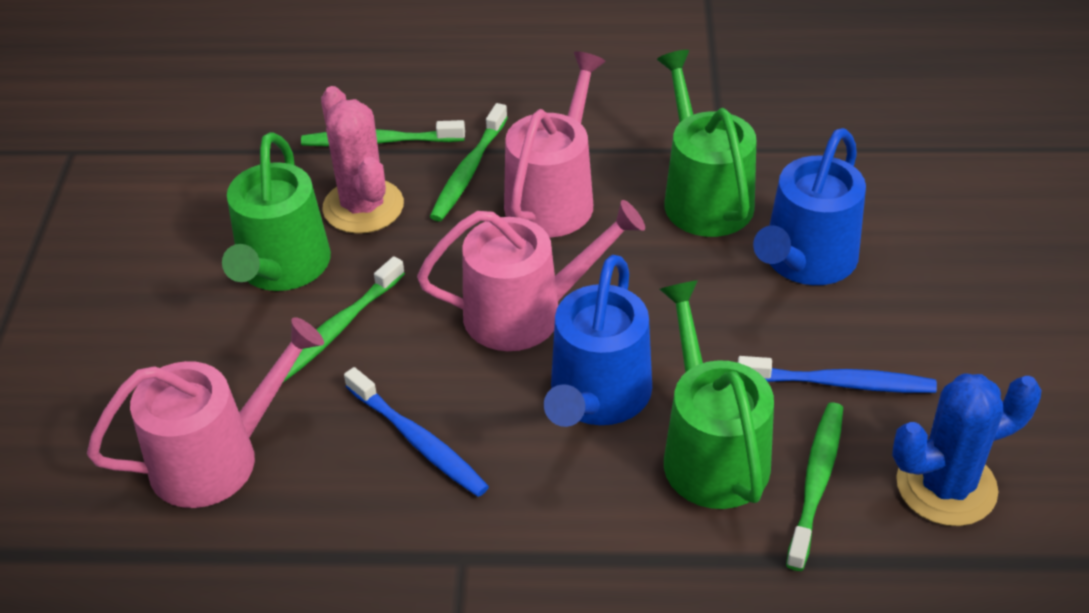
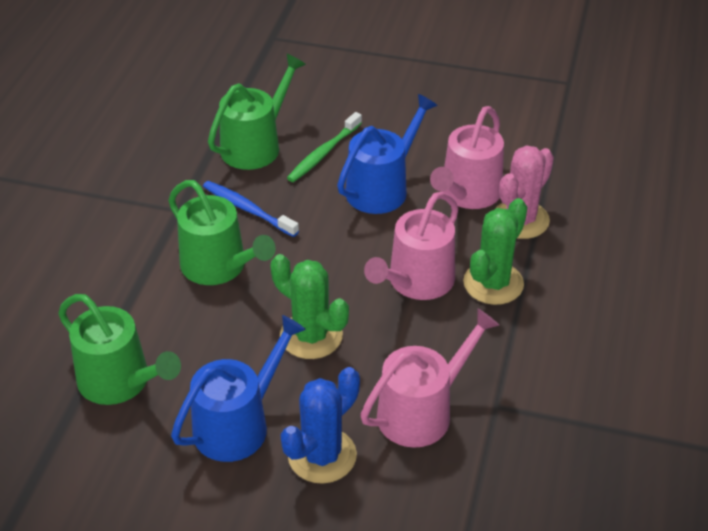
blue toothbrush: [344,367,489,497] [738,356,937,393] = 2 -> [203,181,299,237] = 1
green cactus: none = 0 -> [271,254,349,359] [463,198,527,305] = 2
green toothbrush: [283,256,405,383] [301,120,465,146] [430,103,508,221] [786,402,843,571] = 4 -> [287,112,362,182] = 1

